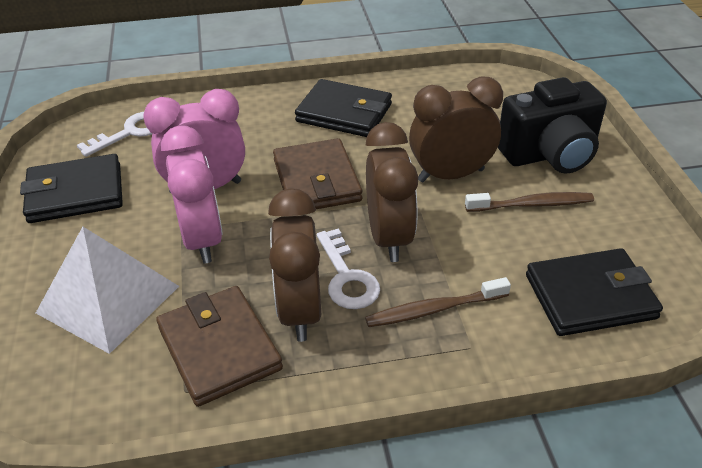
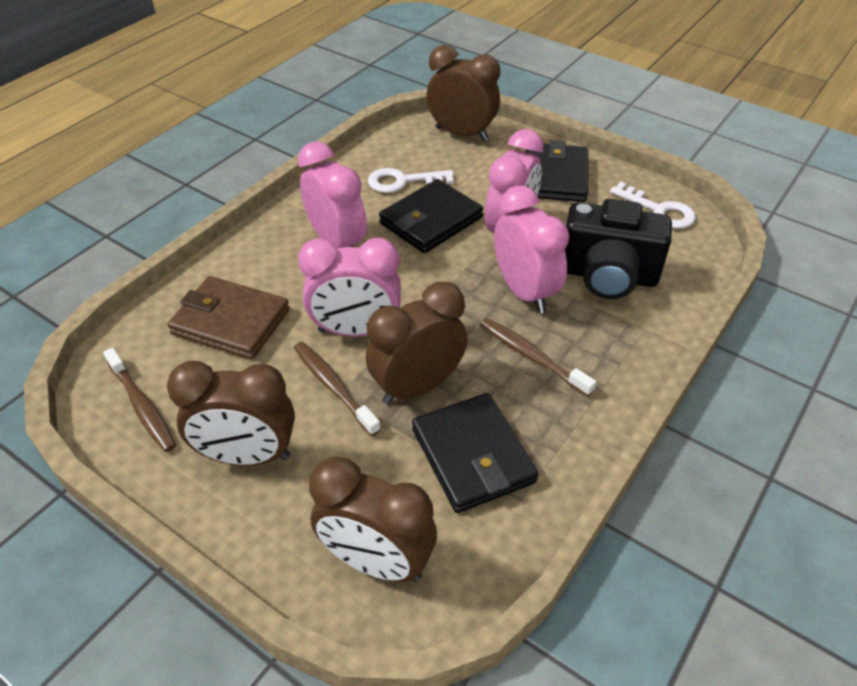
brown clock: [268,188,321,342] [365,122,418,262] [409,77,503,182] = 3 -> [167,361,295,466] [309,456,437,582] [366,282,468,405] [426,45,500,141] = 4
brown toothbrush: [365,277,511,327] [465,192,594,212] = 2 -> [103,347,176,452] [294,342,381,436] [480,318,596,397] = 3
brown wallet: [156,286,283,407] [273,138,362,209] = 2 -> [168,276,290,360] = 1
pink clock: [143,89,245,193] [161,126,223,264] = 2 -> [298,141,367,249] [298,238,401,337] [485,129,543,233] [494,185,569,313] = 4
white pyramid: [36,227,179,354] = 1 -> none = 0

